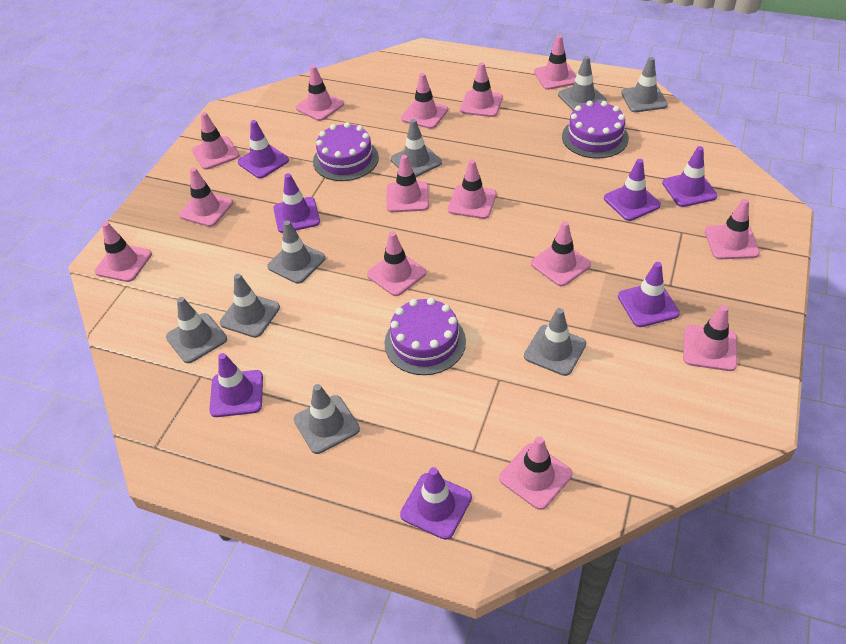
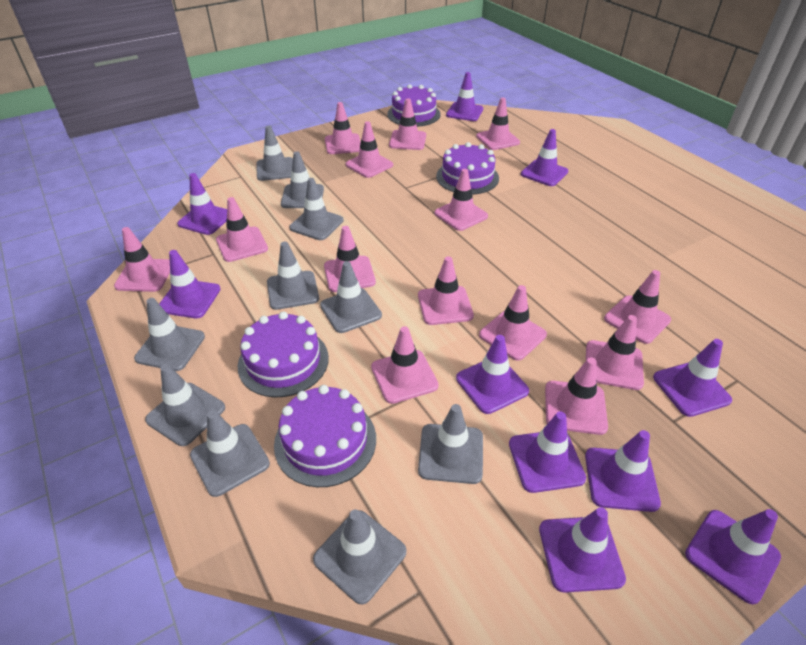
grey traffic cone: [166,297,227,363] [220,274,280,338] [267,220,325,284] [294,384,360,454] [391,119,442,177] [524,308,586,376] [558,56,607,111] [621,57,668,112] = 8 -> [134,298,205,371] [145,364,225,446] [190,410,270,497] [257,126,293,181] [267,242,319,310] [281,151,324,208] [289,178,344,240] [313,509,406,605] [320,261,382,333] [418,404,483,484] = 10
purple cake: [313,122,379,181] [385,298,466,375] [562,101,629,159] = 3 -> [238,312,329,397] [274,385,376,487] [387,84,441,127] [436,142,499,195] = 4
purple traffic cone: [209,353,263,417] [238,120,289,179] [273,173,320,233] [400,467,472,540] [604,159,661,221] [618,262,680,327] [662,146,718,207] = 7 -> [159,250,221,318] [177,173,227,235] [446,72,483,121] [456,335,529,414] [509,411,586,493] [521,129,568,186] [539,507,626,593] [585,430,661,512] [653,339,732,417] [685,509,781,604] = 10

